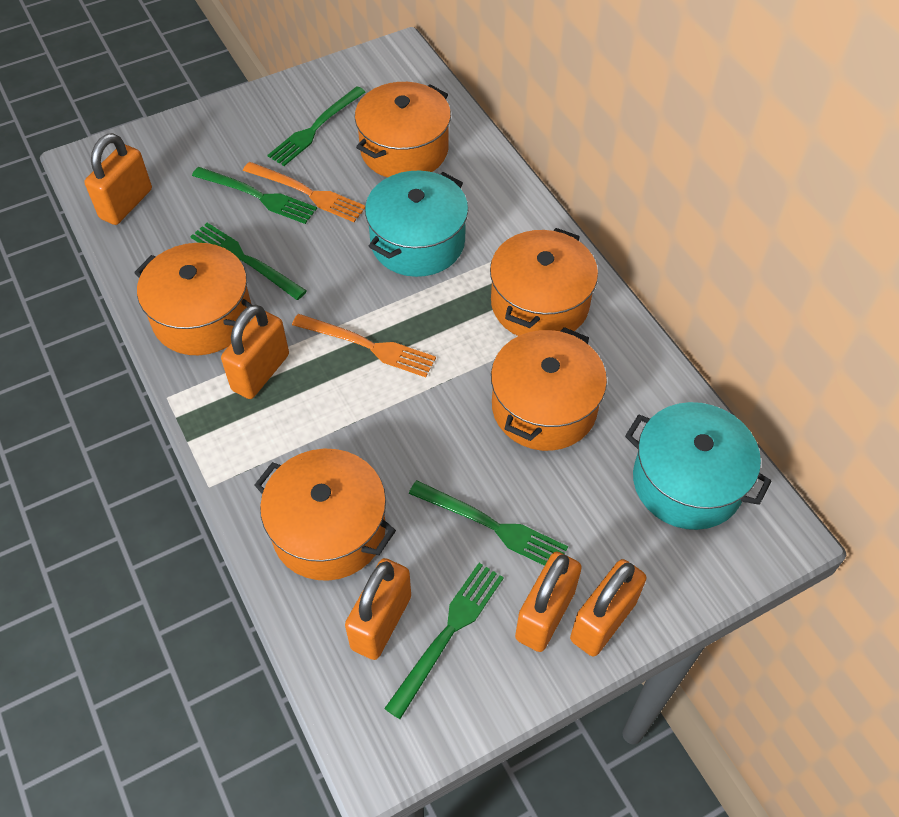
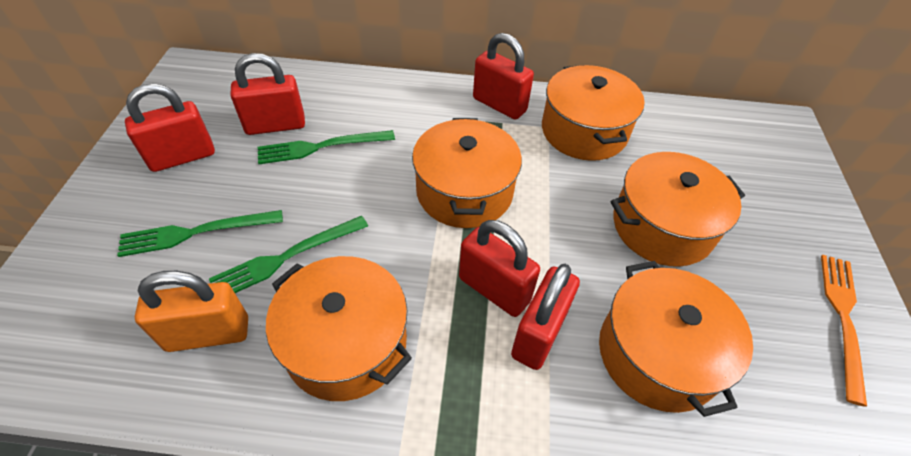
green fork: [190,223,307,300] [192,167,317,224] [267,86,366,166] [384,563,504,719] [409,480,568,566] = 5 -> [117,210,283,257] [209,216,368,293] [258,130,395,164] = 3
orange fork: [243,162,365,222] [292,314,436,377] = 2 -> [821,255,867,407] = 1
orange padlock: [84,133,152,225] [221,304,289,399] [345,558,411,660] [515,551,582,652] [570,559,647,657] = 5 -> [135,271,248,352] = 1
red padlock: none = 0 -> [125,83,215,172] [231,53,305,135] [459,220,540,317] [473,33,534,120] [511,264,580,370] = 5
turquoise pot: [365,171,468,277] [625,402,772,530] = 2 -> none = 0

